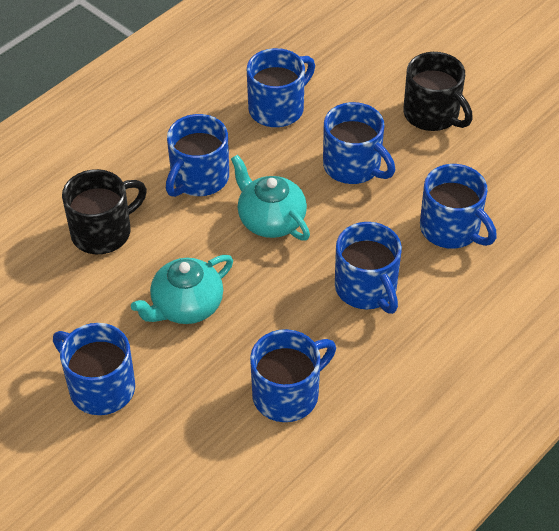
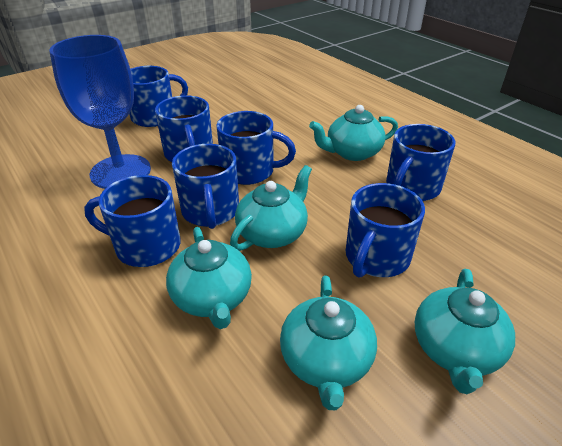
black mug: [62,169,147,254] [403,52,473,131] = 2 -> none = 0
blue goblet: none = 0 -> [49,35,151,189] = 1
turquoise teapot: [131,255,233,324] [231,155,310,240] = 2 -> [166,227,252,329] [230,165,312,251] [280,275,377,410] [309,105,398,161] [415,269,515,394] = 5

